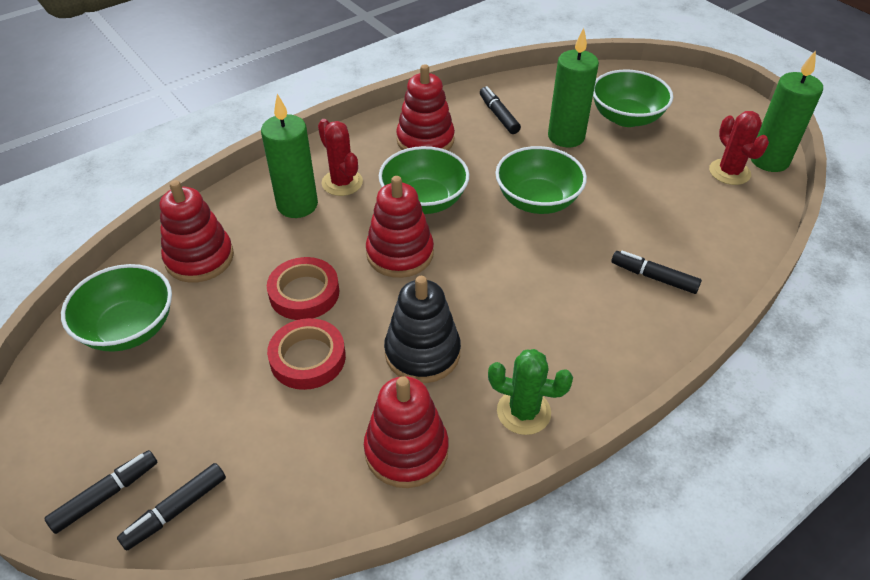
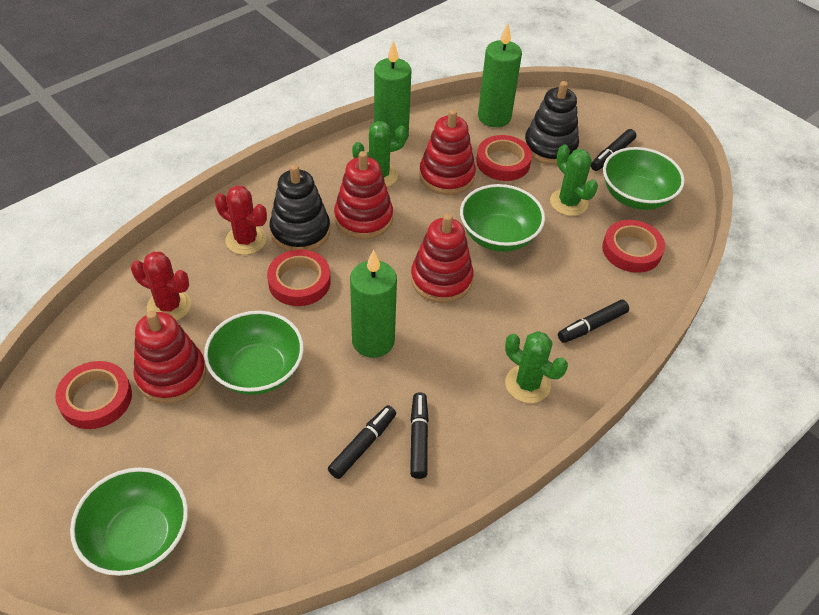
black stacking toy: [384,276,461,383] = 1 -> [270,164,330,251] [524,81,579,165] = 2
green cactus: [488,349,573,435] = 1 -> [352,121,407,187] [505,331,568,403] [550,145,598,216] = 3
red tape: [267,257,339,320] [267,318,346,390] = 2 -> [55,361,132,429] [267,250,331,306] [476,135,532,181] [602,220,665,273] = 4

